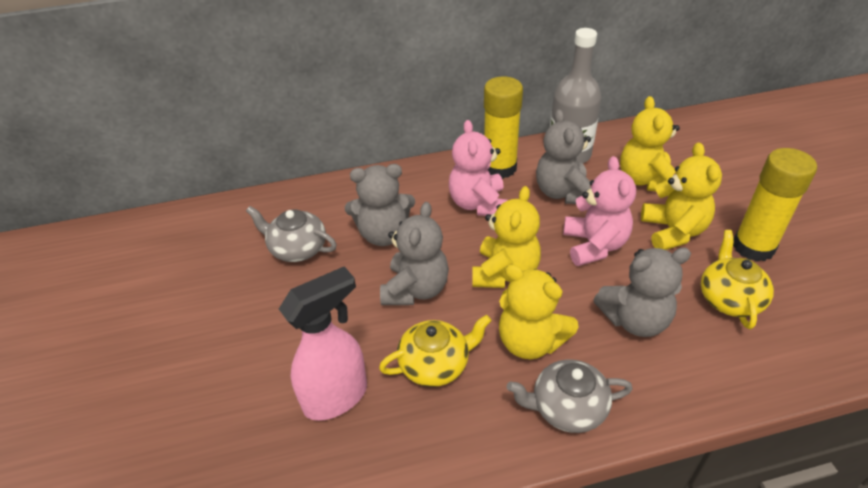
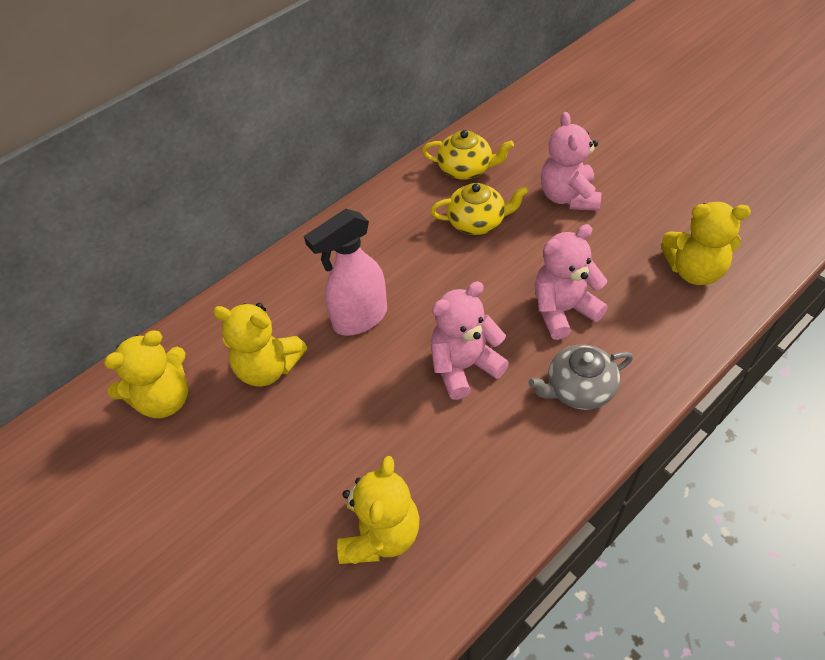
grey bottle: [550,28,601,163] = 1 -> none = 0
grey teapot: [246,206,337,262] [507,360,633,433] = 2 -> [528,344,633,410] = 1
grey teddy bear: [345,164,415,246] [380,202,449,305] [536,109,591,204] [593,248,691,337] = 4 -> none = 0
pink teddy bear: [449,120,508,216] [563,156,636,266] = 2 -> [431,281,509,400] [534,224,608,340] [541,112,601,211] = 3
yellow glue stick: [484,77,523,179] [733,148,817,262] = 2 -> none = 0

